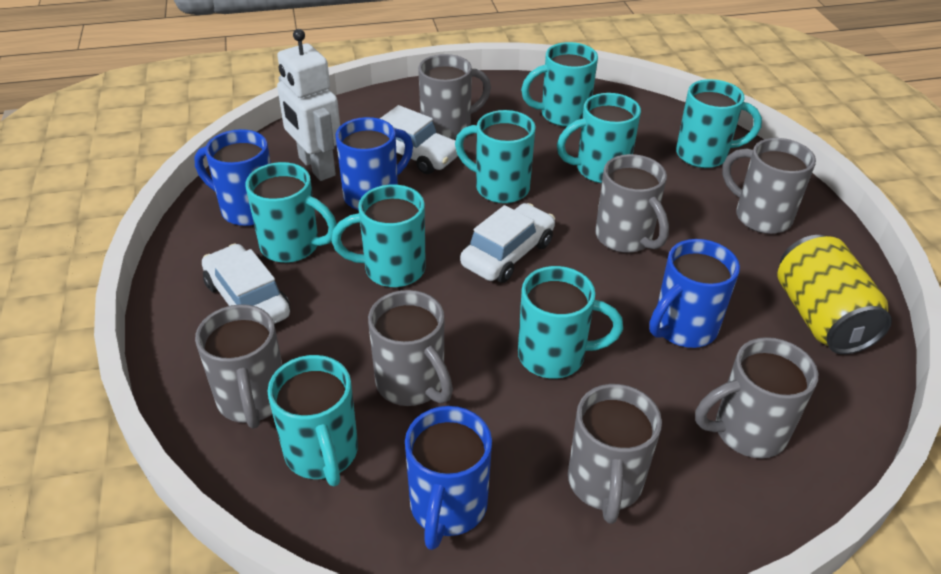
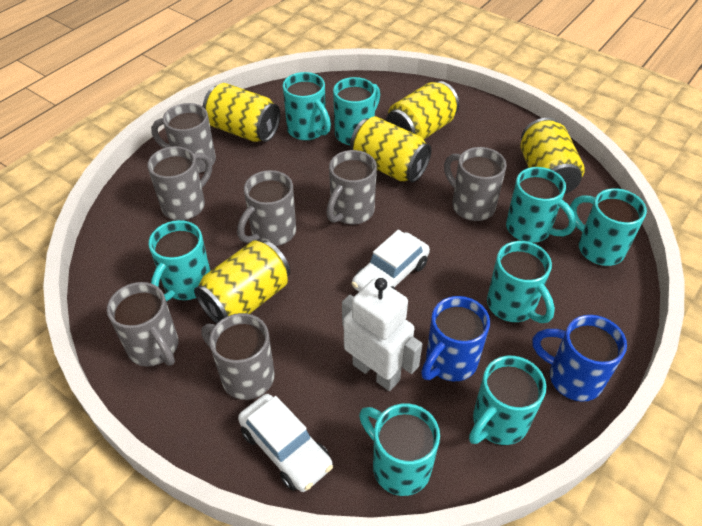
blue mug: [194,129,271,226] [336,117,413,210] [405,406,492,550] [649,239,740,348] = 4 -> [421,296,490,381] [532,315,627,402] = 2
white car: [202,244,290,324] [380,105,458,174] [460,203,555,283] = 3 -> [238,394,333,492] [352,230,430,292] = 2
yellow can: [777,235,892,354] = 1 -> [194,240,290,324] [203,83,280,142] [350,116,431,182] [386,81,459,139] [520,118,585,194] = 5

